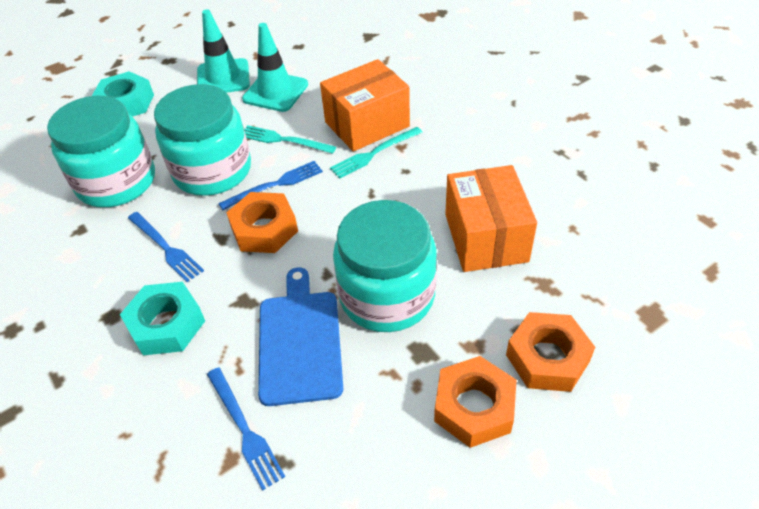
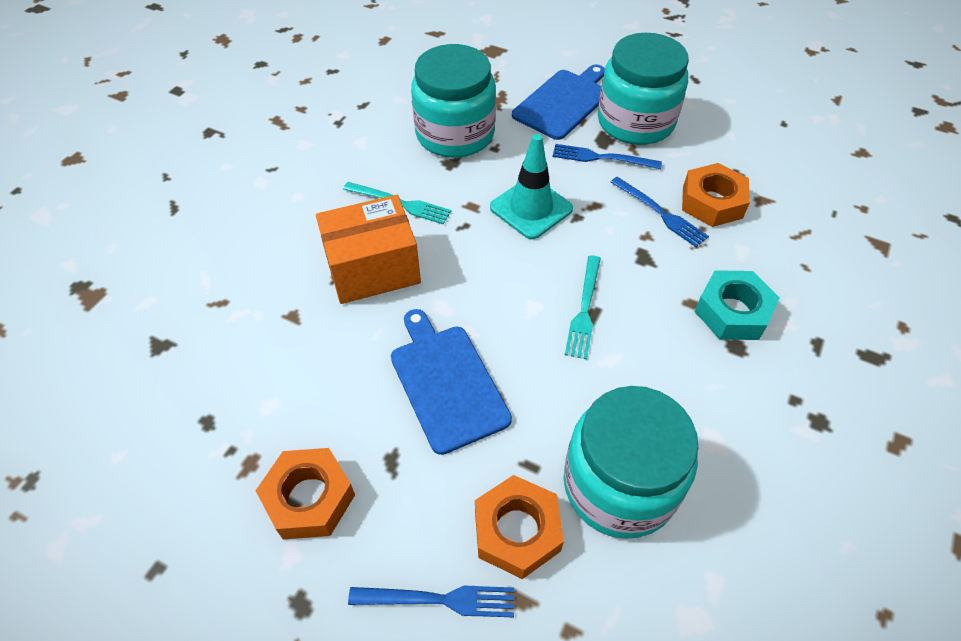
blue cutting board: [258,267,343,406] = 1 -> [391,309,512,455] [512,64,605,140] = 2
orange box: [320,59,410,152] [445,165,537,272] = 2 -> [316,195,421,304] = 1
turquoise nut: [92,71,154,117] [120,282,205,355] = 2 -> [694,270,780,340] = 1
turquoise traffic cone: [197,9,250,93] [242,23,308,112] = 2 -> [490,134,573,239] = 1

